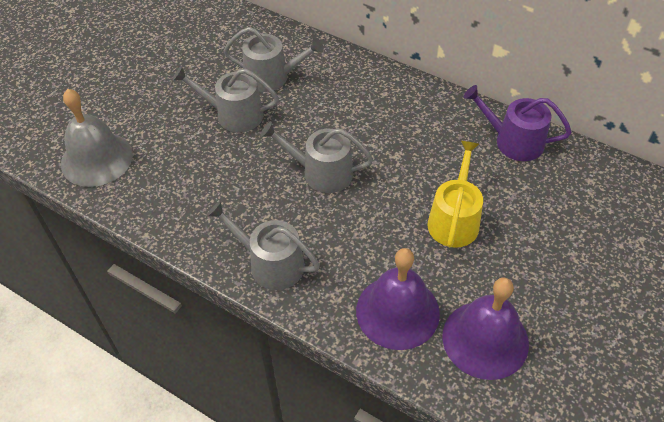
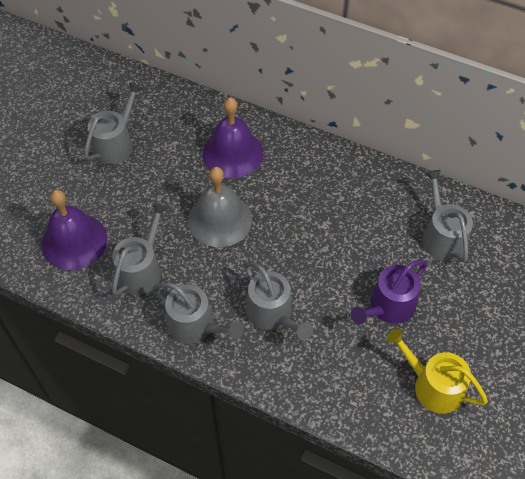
grey watering can: [172,66,279,132] [207,201,320,290] [224,27,324,92] [260,121,373,193] = 4 -> [84,82,142,165] [112,203,168,296] [153,283,244,344] [244,262,313,340] [423,170,473,263] = 5

